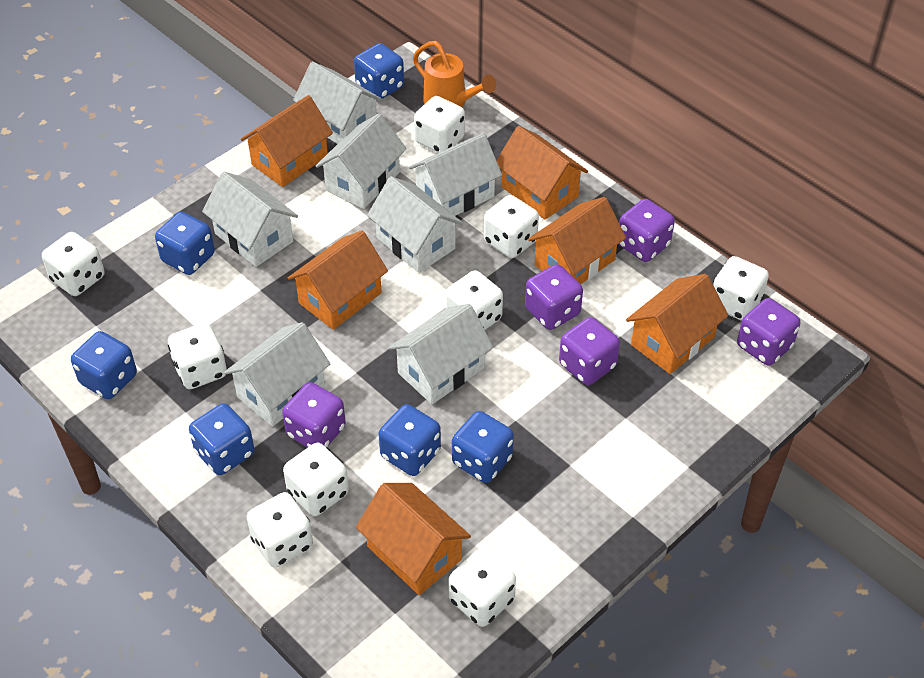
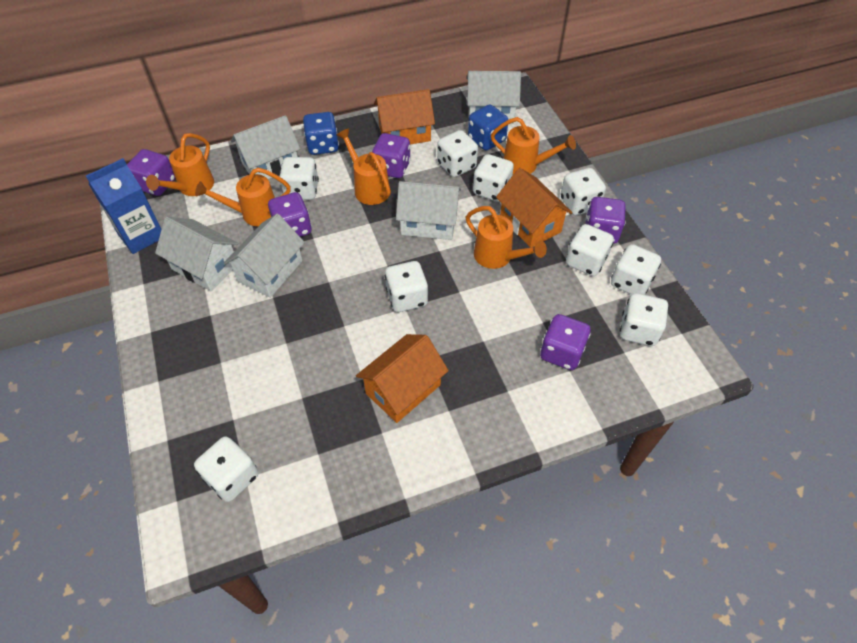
blue carton: none = 0 -> [86,158,162,254] = 1
blue dice: [71,331,137,399] [155,212,215,275] [189,403,254,475] [354,43,404,99] [379,404,441,476] [452,411,514,483] = 6 -> [303,112,339,155] [468,104,508,150] = 2
orange house: [241,95,333,187] [288,231,388,330] [356,483,471,595] [496,126,588,220] [528,197,626,284] [626,274,728,374] = 6 -> [356,334,449,423] [374,89,435,144] [496,168,573,248] = 3
orange watering can: [413,41,496,107] = 1 -> [146,133,214,196] [195,168,291,226] [337,128,391,205] [466,206,547,269] [491,117,576,174] = 5
white house: [202,172,298,267] [224,322,330,427] [293,62,383,144] [316,113,407,209] [367,176,463,273] [388,304,493,404] [409,133,502,216] = 7 -> [155,217,238,291] [224,214,305,298] [231,115,300,179] [396,181,461,240] [467,71,521,123] = 5

